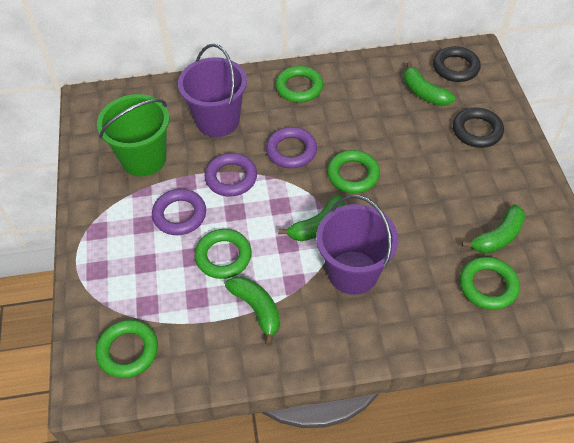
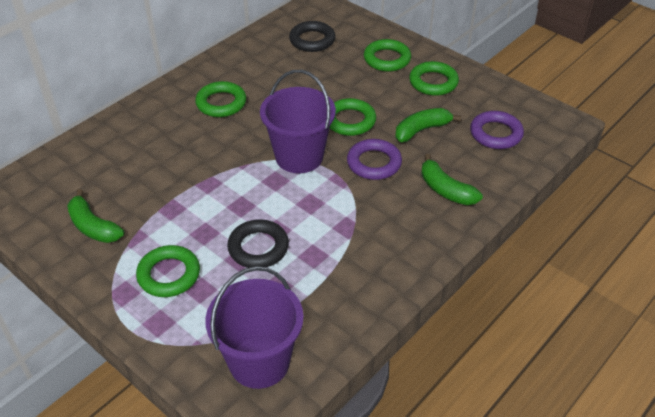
green banana: [225,276,280,345] [278,194,345,241] [403,62,455,106] [462,204,525,254] = 4 -> [67,189,124,243] [395,108,461,142] [421,154,483,205] = 3
green bucket: [97,94,169,176] = 1 -> none = 0
purple ring: [152,189,206,235] [205,153,257,197] [266,127,317,168] = 3 -> [347,139,402,180] [470,111,524,149] = 2

